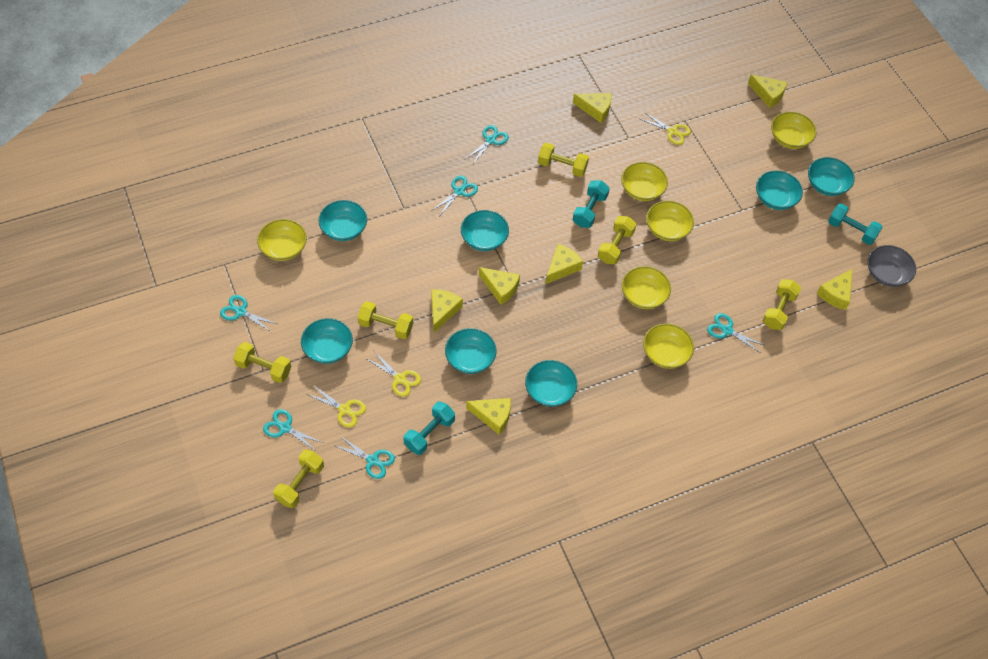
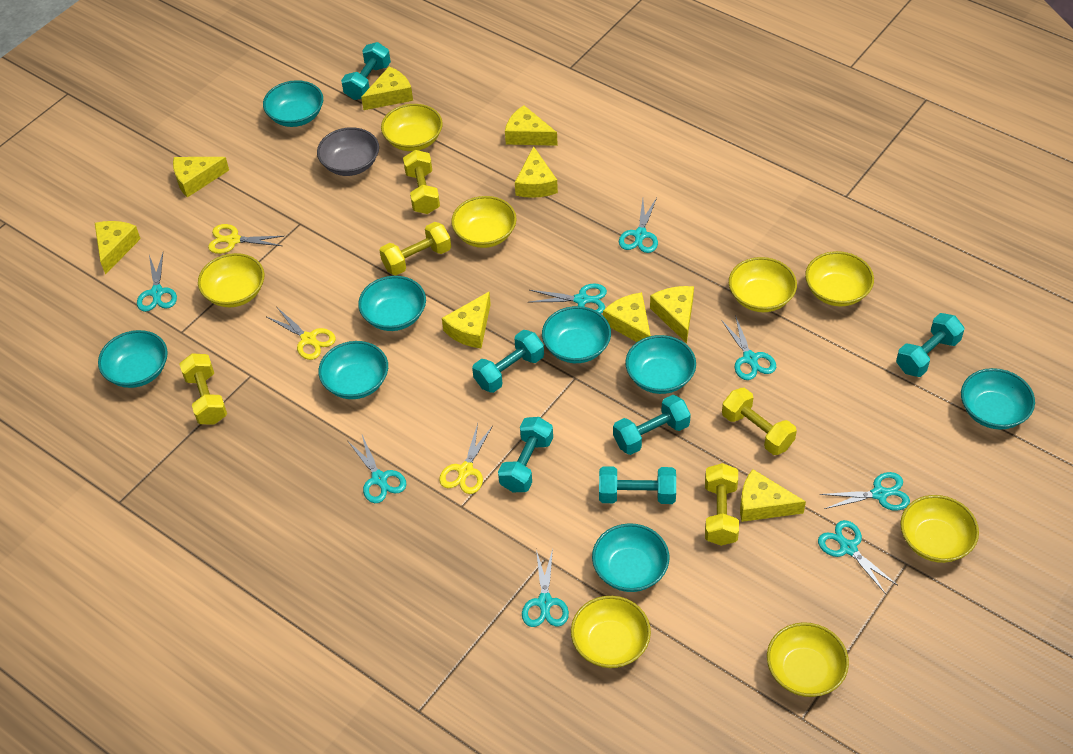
turquoise bowl: [301,318,353,364] [318,200,367,241] [445,328,496,374] [461,210,509,251] [525,360,577,407] [756,171,803,210] [808,157,854,196] = 7 -> [98,330,168,388] [263,80,323,127] [318,341,388,399] [358,276,426,331] [542,306,611,363] [592,523,669,592] [625,335,696,394] [961,368,1035,429] = 8
turquoise dumbbell: [404,401,455,455] [573,180,610,228] [828,203,882,245] = 3 -> [341,42,391,100] [472,330,544,393] [498,417,553,492] [599,466,676,504] [613,395,691,455] [896,313,964,377] = 6
turquoise scissors: [220,295,277,332] [263,409,323,452] [333,436,395,479] [431,176,478,215] [465,125,509,164] [707,313,766,353] = 6 -> [137,253,177,312] [348,435,407,503] [522,549,569,627] [530,284,607,314] [619,198,658,253] [721,315,776,380] [818,520,897,594] [820,472,910,511] = 8
yellow bowl: [257,219,307,261] [621,162,668,201] [622,266,671,309] [643,323,694,369] [646,201,694,241] [771,112,816,149] = 6 -> [198,253,264,307] [381,104,443,151] [451,196,517,248] [571,596,651,668] [729,257,797,312] [767,622,849,697] [805,251,874,306] [900,495,979,563] = 8
yellow cheese: [431,289,463,333] [466,398,511,435] [479,267,520,305] [546,244,583,284] [573,93,612,123] [748,75,787,108] [817,269,853,310] = 7 -> [95,221,141,275] [173,157,229,198] [361,66,413,110] [442,292,491,348] [505,105,558,146] [515,146,558,198] [603,292,651,342] [650,286,694,343] [740,469,806,522] = 9
yellow dumbbell: [233,342,291,383] [273,450,324,508] [358,301,413,339] [538,143,589,177] [598,216,637,264] [762,279,801,330] = 6 -> [179,353,227,425] [379,222,451,275] [403,150,440,214] [705,463,739,546] [722,388,797,455] = 5

